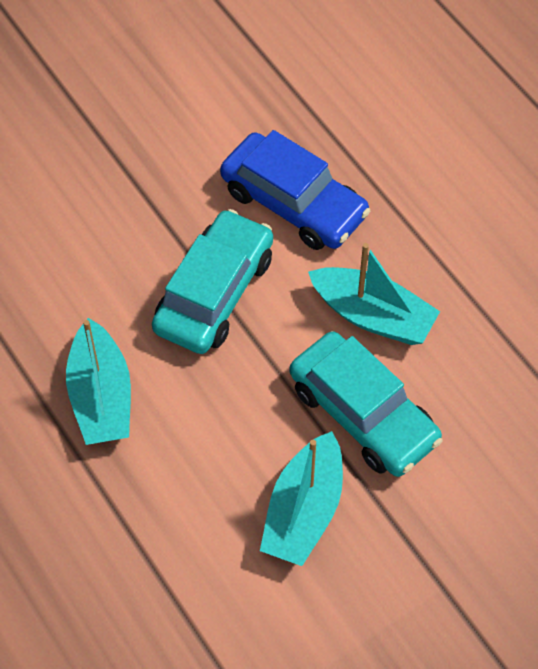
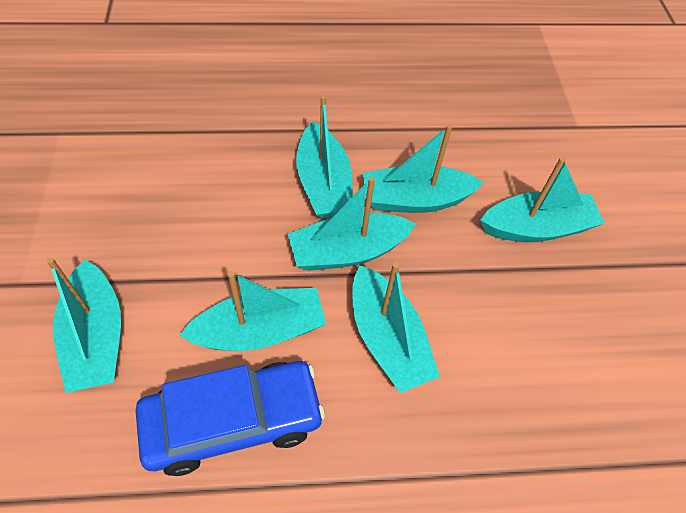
turquoise boat: [66,318,131,445] [260,431,343,566] [308,243,440,345] = 3 -> [47,258,121,393] [179,271,326,351] [288,177,416,271] [296,96,353,219] [352,262,440,393] [363,124,484,213] [480,157,605,242] = 7
turquoise car: [152,209,273,354] [290,331,442,477] = 2 -> none = 0

